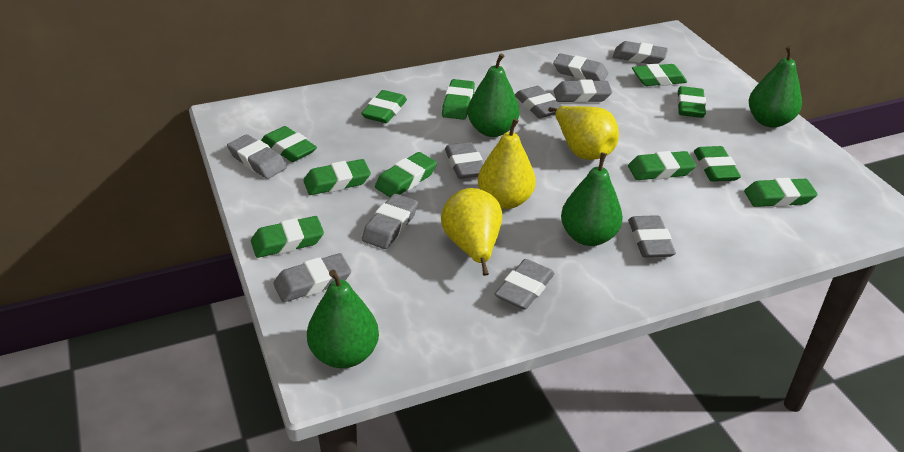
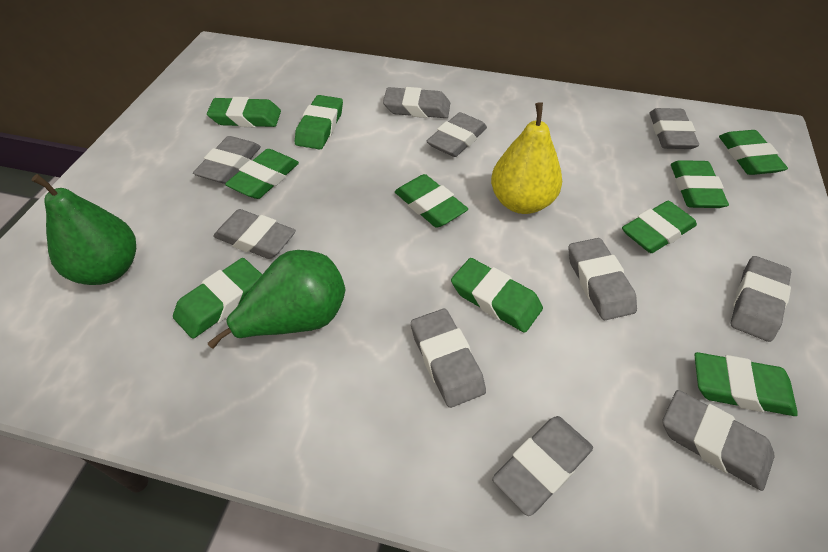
green eraser: [251,216,324,258] [261,126,317,162] [303,159,371,195] [361,90,407,123] [375,152,437,197] [442,79,475,120] [628,151,696,180] [632,64,687,86] [677,86,706,118] [694,146,741,182] [744,178,818,207] = 11 -> [173,258,262,339] [207,97,281,127] [225,149,299,199] [295,95,343,150] [395,174,468,227] [451,258,543,333] [622,201,697,253] [671,160,729,208] [695,352,798,416] [719,130,788,175] = 10
green pear: [307,270,379,368] [467,53,520,137] [561,153,623,246] [749,46,802,128] = 4 -> [32,174,136,285] [208,250,345,348] = 2
yellow pear: [441,188,502,276] [478,119,536,209] [548,106,619,160] = 3 -> [491,102,562,214] = 1

